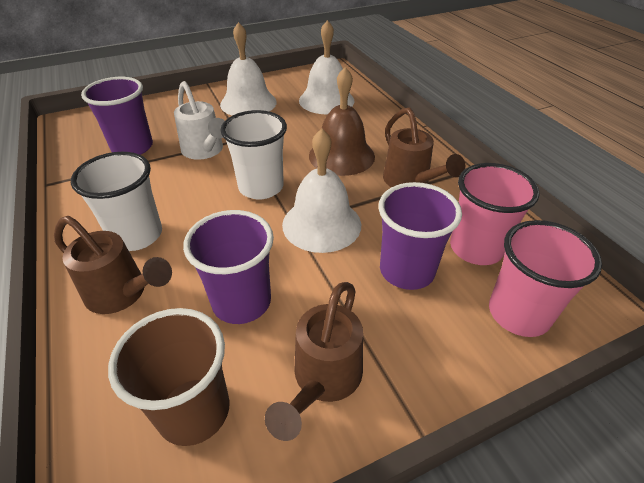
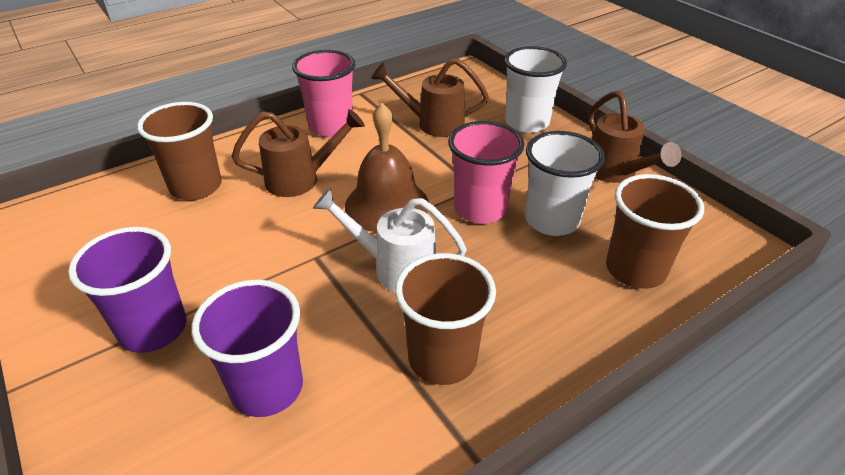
brown cup: [108,308,230,446] = 1 -> [137,102,222,201] [395,253,496,385] [606,174,704,289] = 3
purple cup: [81,77,153,155] [183,210,274,324] [378,182,462,290] = 3 -> [68,227,186,353] [192,280,303,417] = 2
white bell: [220,22,277,116] [282,128,361,253] [299,20,355,114] = 3 -> none = 0

